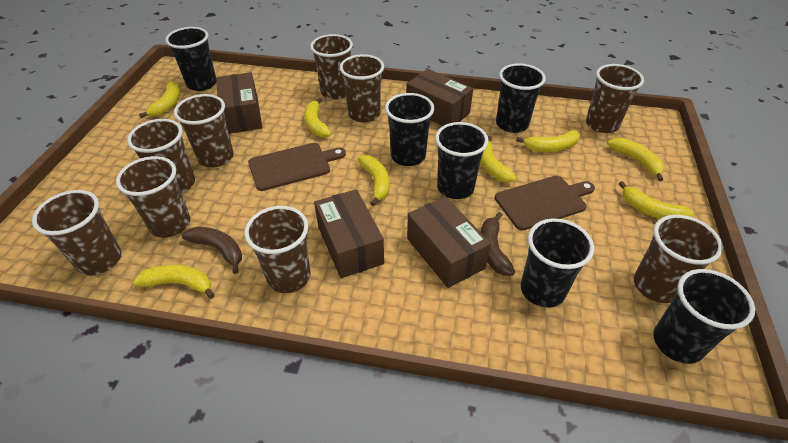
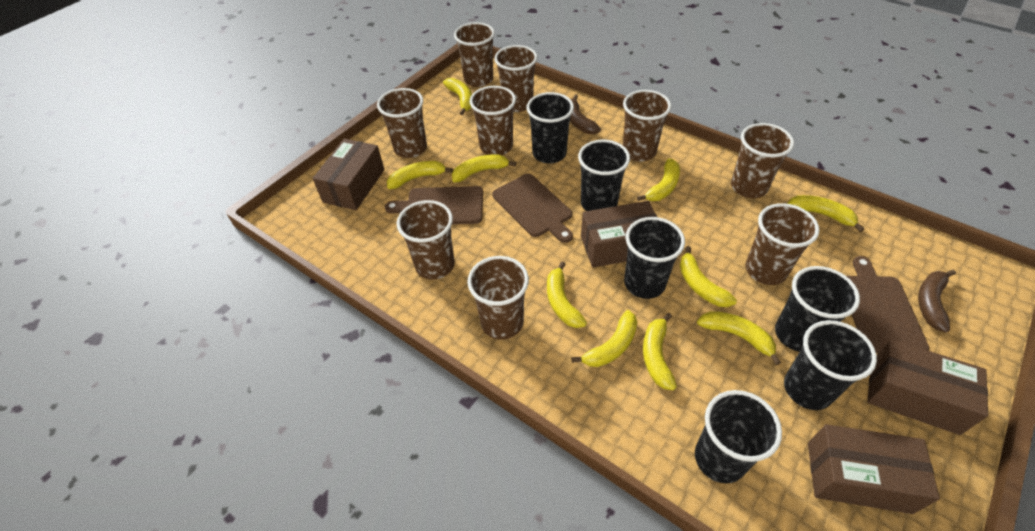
brown cutting board: [248,143,346,191] [495,176,595,231] = 2 -> [385,186,483,225] [492,174,573,243] [847,256,929,353] = 3
yellow banana: [133,265,215,299] [139,81,180,118] [304,97,332,138] [358,155,389,206] [480,136,517,183] [516,130,580,152] [607,138,664,181] [619,181,695,219] = 8 -> [387,161,453,189] [443,78,472,115] [452,154,516,182] [547,261,587,328] [571,310,637,367] [637,159,680,201] [643,313,677,390] [680,246,737,307] [697,311,781,365] [787,195,864,232] = 10

